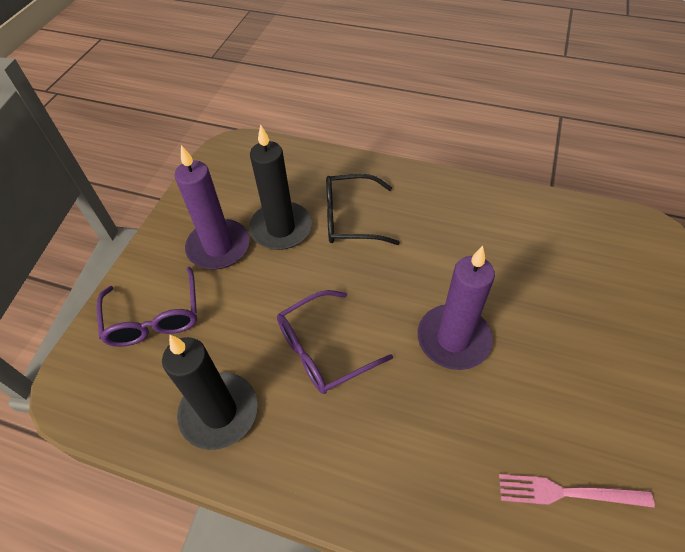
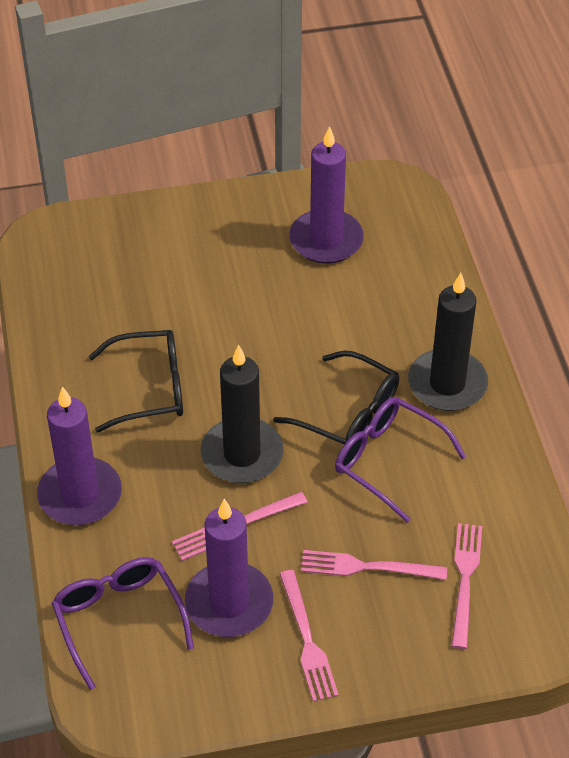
black glasses: [326,174,400,245] = 1 -> [88,330,183,432] [273,351,399,445] = 2
pink fork: [499,474,655,508] = 1 -> [172,492,308,561] [279,570,338,702] [301,550,447,580] [452,523,482,649] = 4
purple candle: [174,145,250,269] [417,246,495,370] = 2 -> [37,386,122,525] [185,499,273,637] [289,126,364,264] = 3

